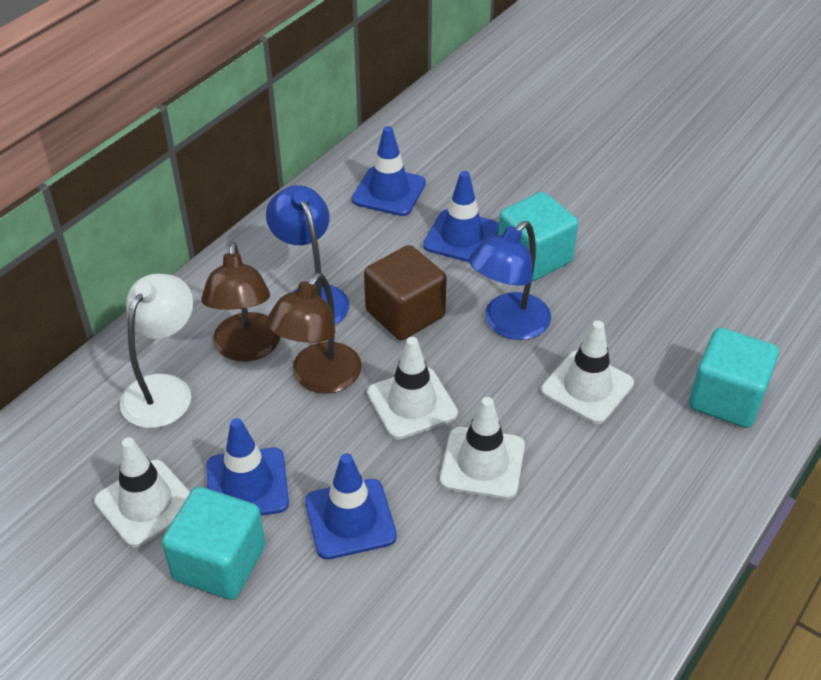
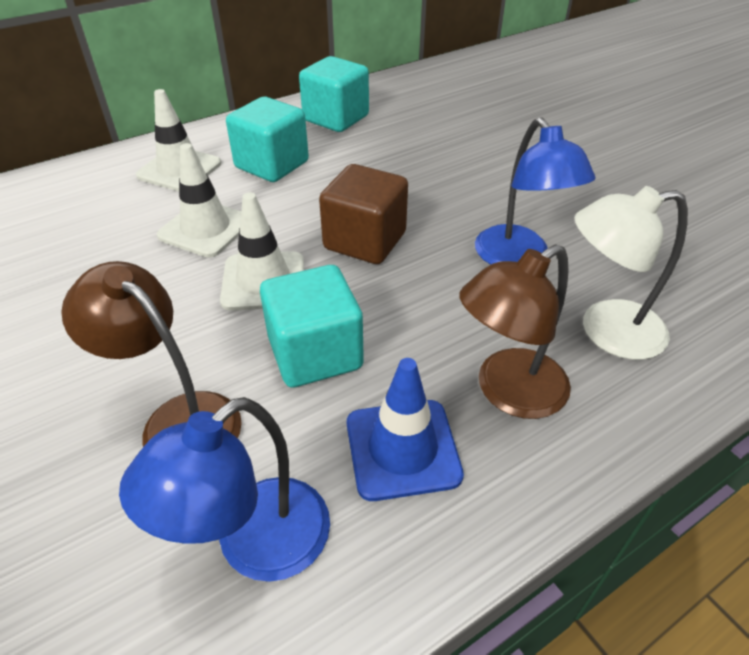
blue traffic cone: [206,418,289,516] [305,453,397,560] [352,126,426,216] [423,171,499,262] = 4 -> [347,358,464,501] = 1
white traffic cone: [94,437,190,548] [367,337,458,440] [440,397,525,499] [541,320,634,424] = 4 -> [136,89,221,191] [157,143,241,258] [220,192,304,311] = 3

